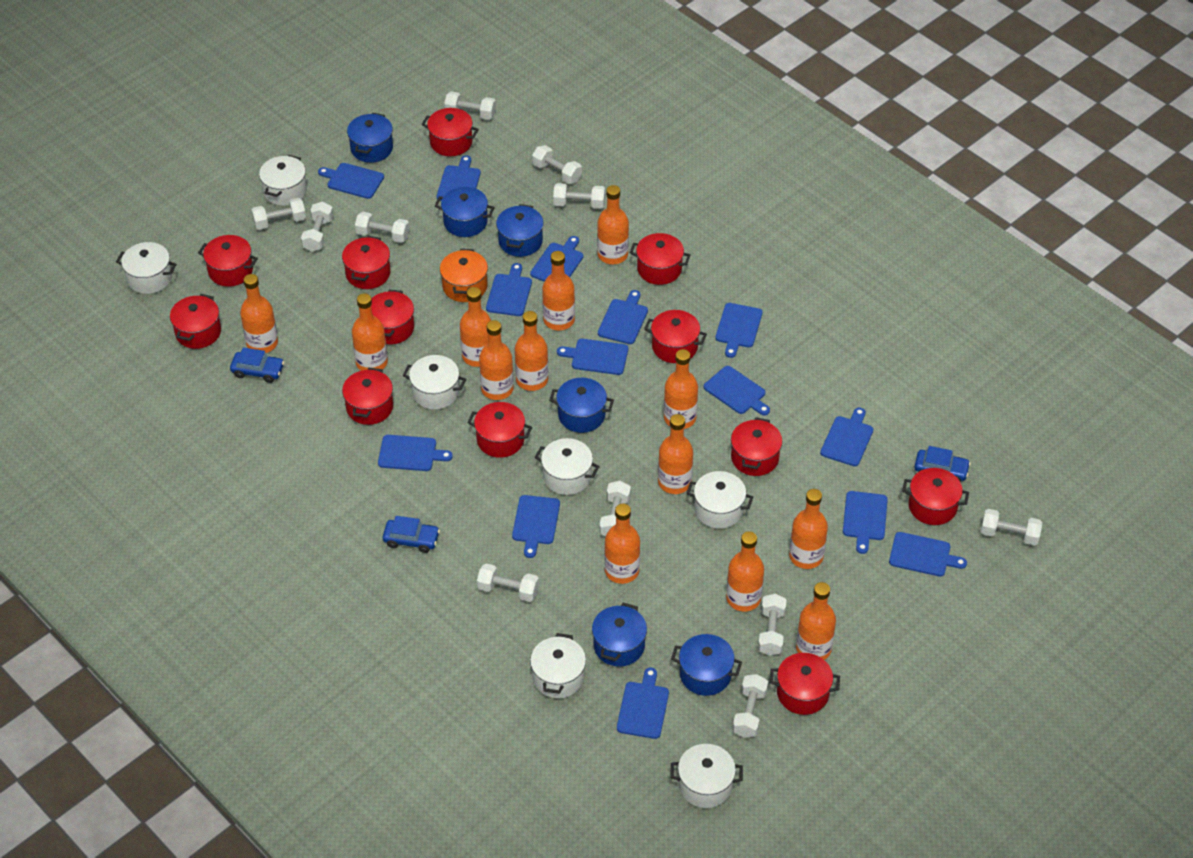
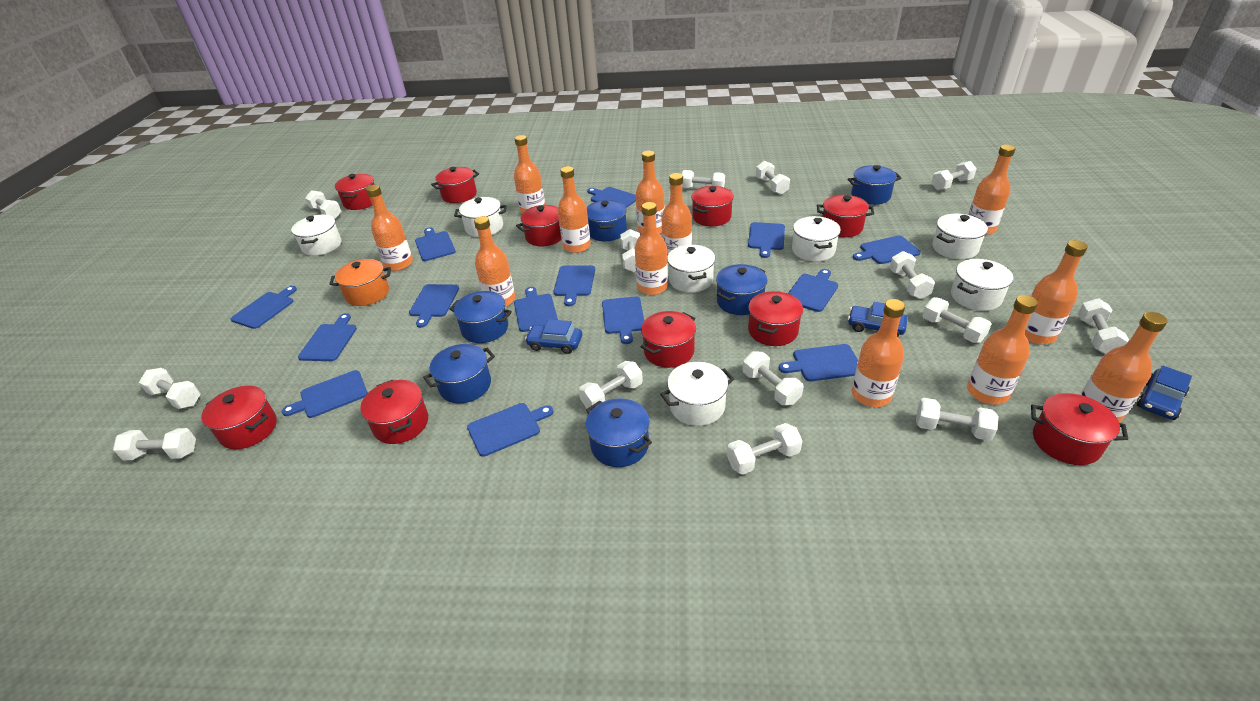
orange bottle: [240,274,278,353] [352,293,388,371] [460,287,492,367] [479,320,514,400] [515,311,548,391] [542,251,575,330] [597,185,629,264] [604,504,640,584] [658,414,693,494] [664,349,698,429] [726,531,764,611] [789,489,828,569] [796,582,836,660] = 13 -> [366,185,413,271] [474,216,515,307] [514,135,545,213] [558,166,591,253] [635,202,668,295] [636,151,665,234] [661,173,692,256] [852,299,905,407] [967,295,1038,404] [968,145,1016,235] [1025,240,1088,344] [1081,312,1168,423] = 12
red pot: [170,294,221,349] [198,235,258,287] [342,236,390,289] [342,368,393,425] [371,289,414,344] [422,108,479,156] [467,402,532,458] [630,233,690,285] [644,310,707,363] [731,417,782,476] [769,653,840,715] [902,468,969,525] = 12 -> [201,386,277,449] [335,174,375,210] [360,380,428,444] [431,167,479,203] [516,205,561,246] [641,311,696,368] [691,186,734,226] [748,291,803,346] [817,195,874,237] [1031,393,1128,465] = 10
white dumbbell: [252,198,306,230] [301,201,333,252] [355,212,410,243] [444,91,496,120] [477,564,539,602] [532,145,582,184] [553,183,605,209] [600,481,631,537] [733,674,768,738] [758,594,786,656] [981,509,1042,545] = 11 -> [113,428,196,460] [139,368,201,409] [305,190,342,219] [579,361,643,409] [620,229,640,272] [682,170,725,188] [727,423,802,475] [743,351,803,405] [756,161,790,195] [890,251,935,299] [916,398,998,441] [922,297,992,343] [931,161,977,190] [1078,299,1129,354] = 14

